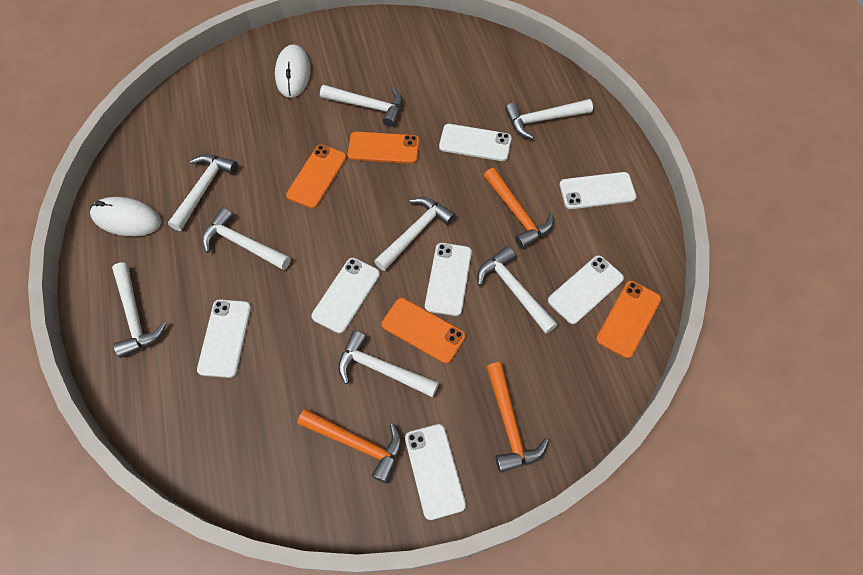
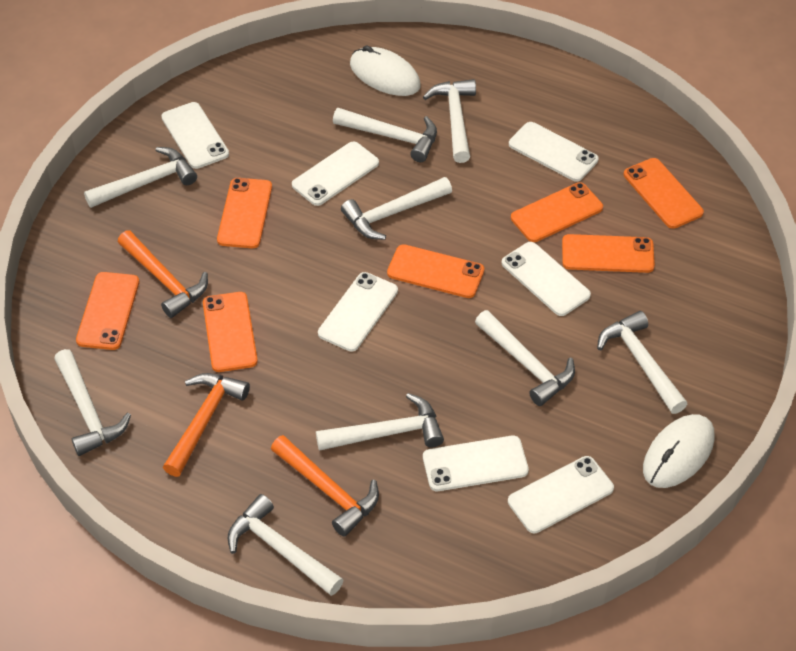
orange phone: [286,144,347,209] [348,132,419,164] [382,298,465,364] [596,281,661,358] = 4 -> [76,272,139,350] [203,292,258,372] [217,178,272,248] [387,244,484,298] [511,182,603,242] [562,234,655,273] [624,158,704,229] = 7
white hammer: [112,263,167,358] [168,154,238,231] [202,208,291,270] [320,85,402,127] [338,330,439,397] [374,197,456,271] [477,246,558,334] [505,99,593,139] = 8 -> [54,349,131,456] [84,147,197,208] [228,494,343,596] [316,393,444,451] [333,108,437,162] [341,177,452,240] [423,79,476,163] [475,310,575,406] [597,311,687,414] = 9

